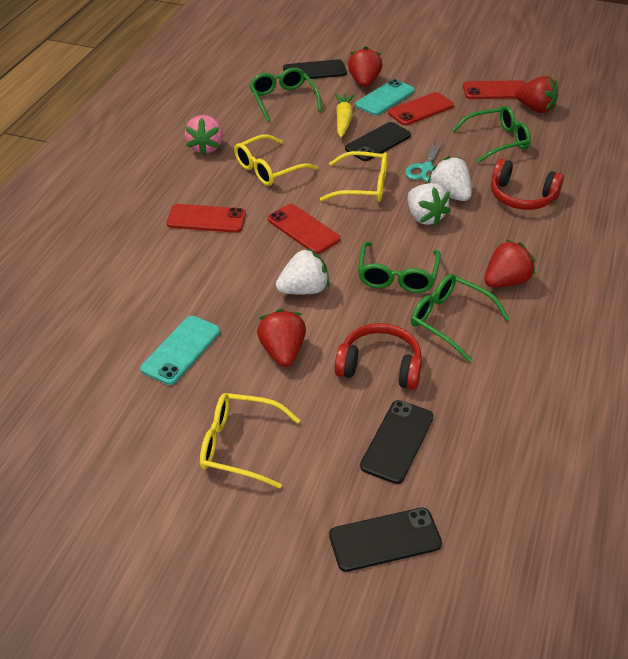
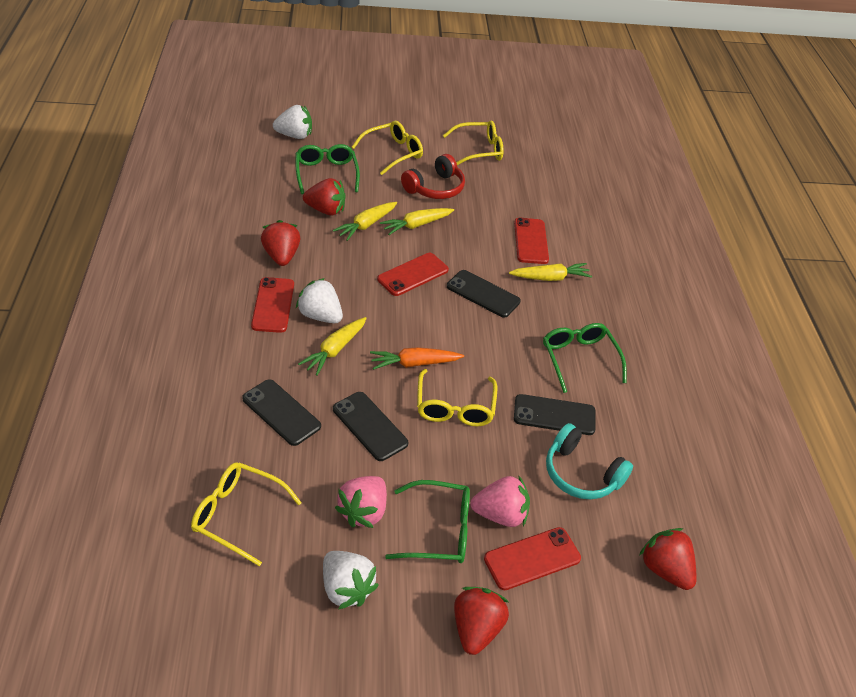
green glasses: [249,67,322,122] [358,242,441,293] [411,274,510,362] [452,105,531,163] = 4 -> [295,144,360,194] [385,480,470,563] [543,323,627,393] = 3
orange carrot: none = 0 -> [370,347,464,370] = 1
pink strawberry: [184,115,223,156] = 1 -> [335,476,387,528] [470,476,530,527] = 2
red headphones: [335,323,422,390] [491,159,564,210] = 2 -> [401,154,465,199] = 1
turquoise headphones: none = 0 -> [546,423,633,499] = 1
turquoise phone: [140,316,220,385] [355,79,415,115] = 2 -> none = 0
turquoise scissors: [405,140,444,183] = 1 -> none = 0
yellow carrot: [335,93,355,138] = 1 -> [298,317,367,376] [333,202,397,241] [380,208,454,235] [509,263,592,281] = 4
yellow glasses: [200,393,300,488] [234,134,318,186] [320,151,388,202] = 3 -> [191,462,302,566] [352,121,423,175] [417,369,497,426] [443,121,504,165] = 4

